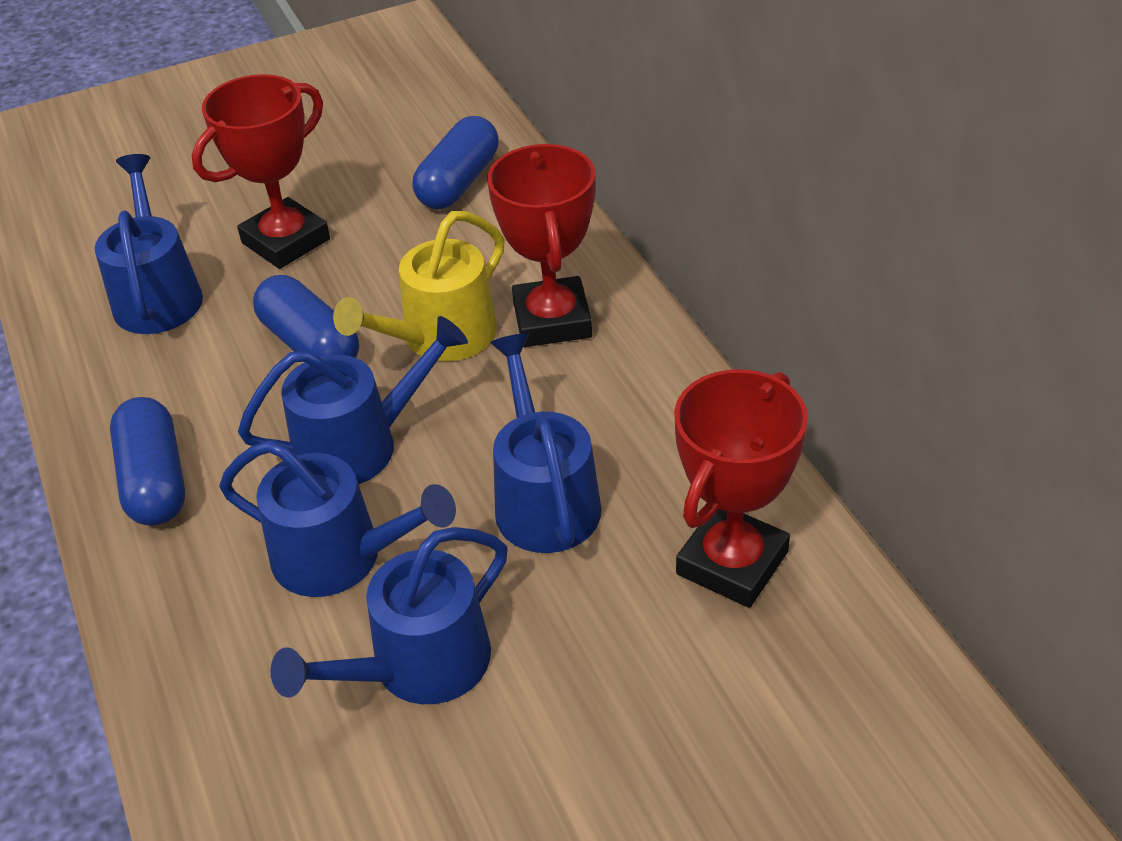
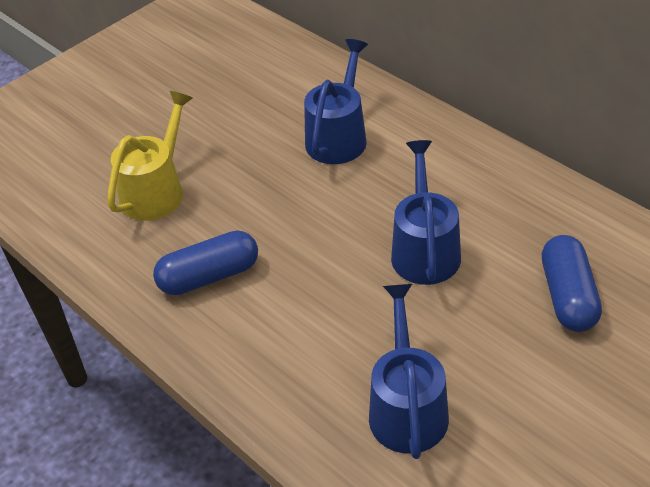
blue capsule: [110,397,185,526] [253,275,359,358] [413,116,499,209] = 3 -> [153,231,258,295] [542,235,602,332] = 2
blue watering can: [95,154,203,334] [219,441,456,597] [238,316,468,484] [271,527,508,704] [490,333,601,553] = 5 -> [304,39,368,164] [369,284,449,459] [391,140,461,285] = 3
red trophy: [192,74,330,269] [487,144,595,347] [674,369,808,608] = 3 -> none = 0

